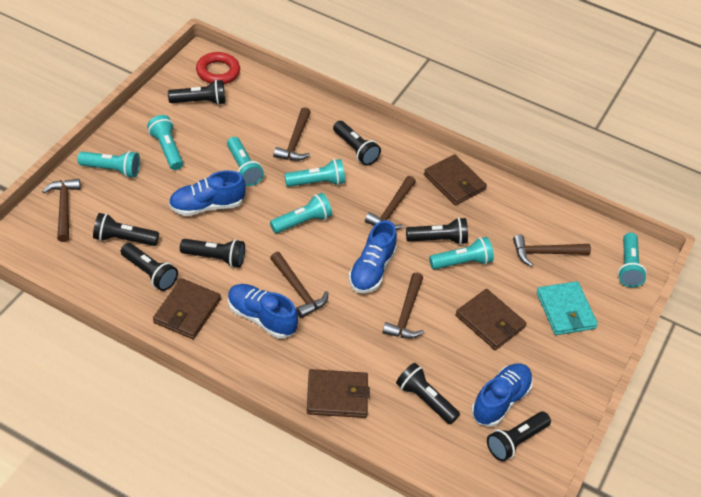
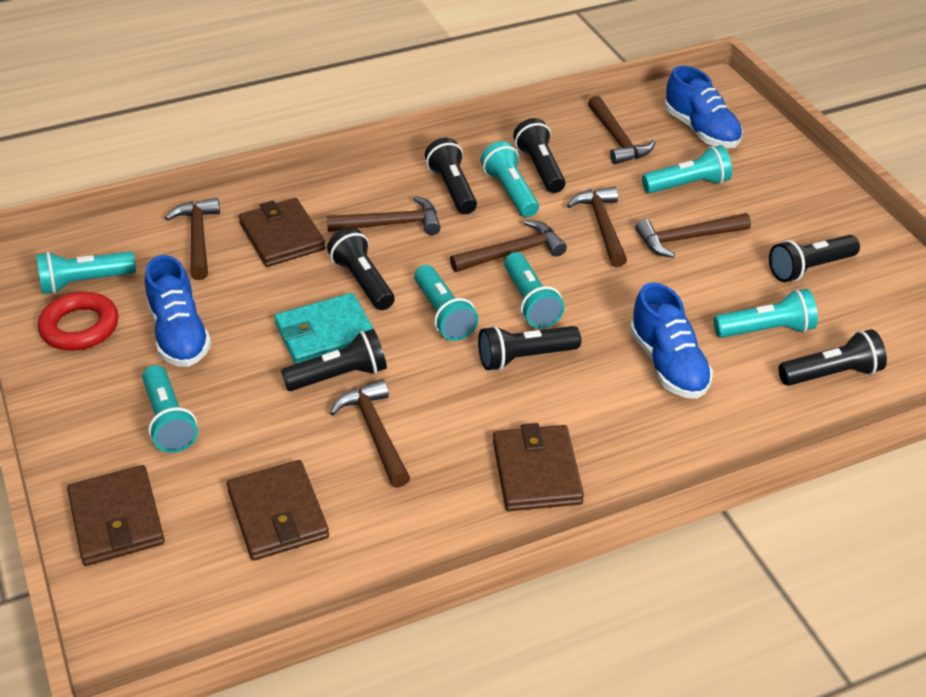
black flashlight: [93,213,159,246] [121,243,178,291] [168,80,225,105] [180,239,245,268] [333,121,381,166] [396,363,460,424] [406,217,468,245] [487,412,551,461] = 8 -> [281,329,387,391] [327,228,395,310] [425,138,477,214] [478,325,581,371] [513,118,566,193] [769,235,860,282] [778,329,887,386] = 7
blue shoe: [169,170,246,216] [228,284,298,339] [348,220,397,293] [471,363,533,427] = 4 -> [145,255,211,367] [630,283,713,399] [664,66,743,148] = 3
brown hammer: [42,179,81,242] [270,252,328,318] [273,107,311,161] [365,176,416,230] [382,272,424,339] [513,234,591,267] = 6 -> [165,198,220,280] [326,196,441,235] [330,379,410,488] [450,220,567,272] [567,186,627,267] [588,96,655,164] [635,213,751,258] = 7

